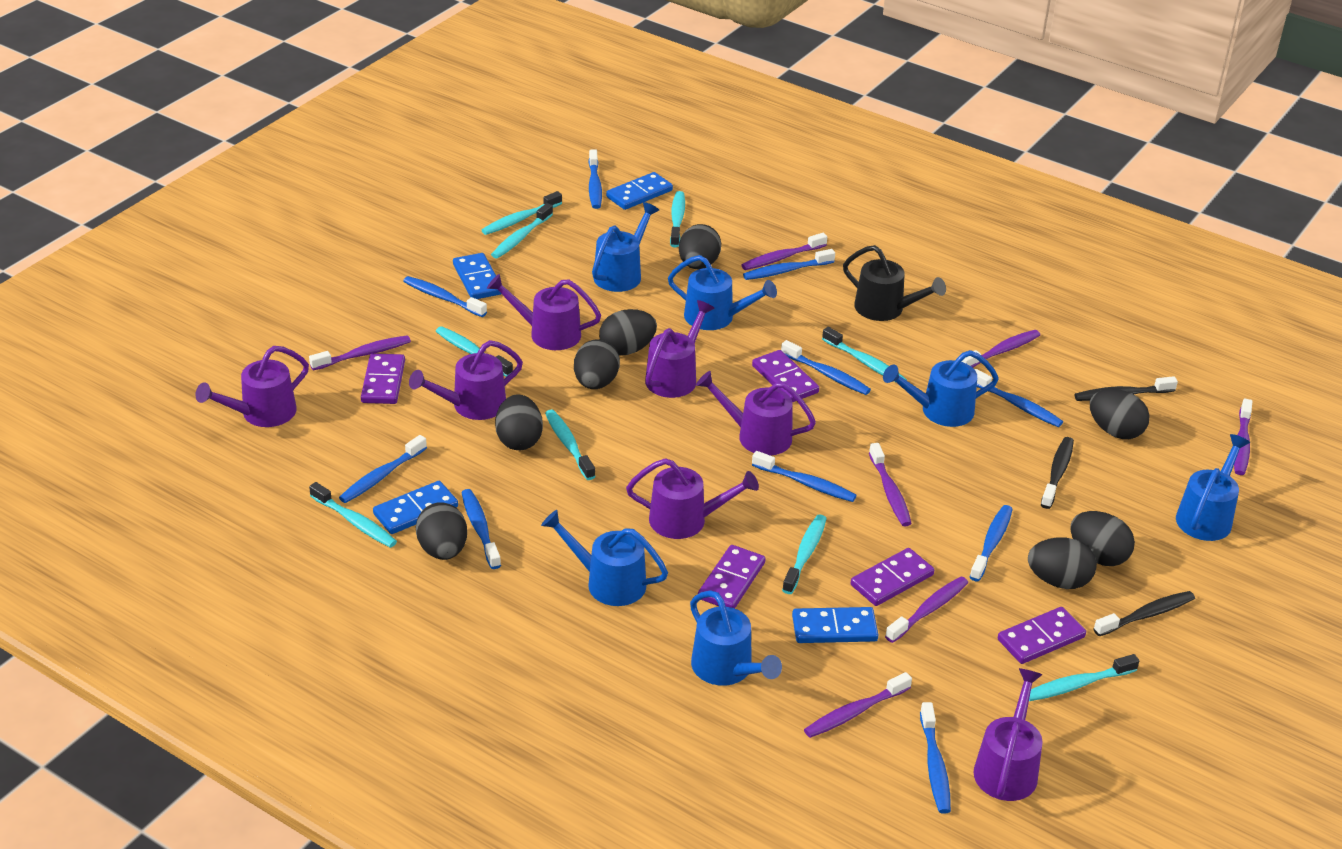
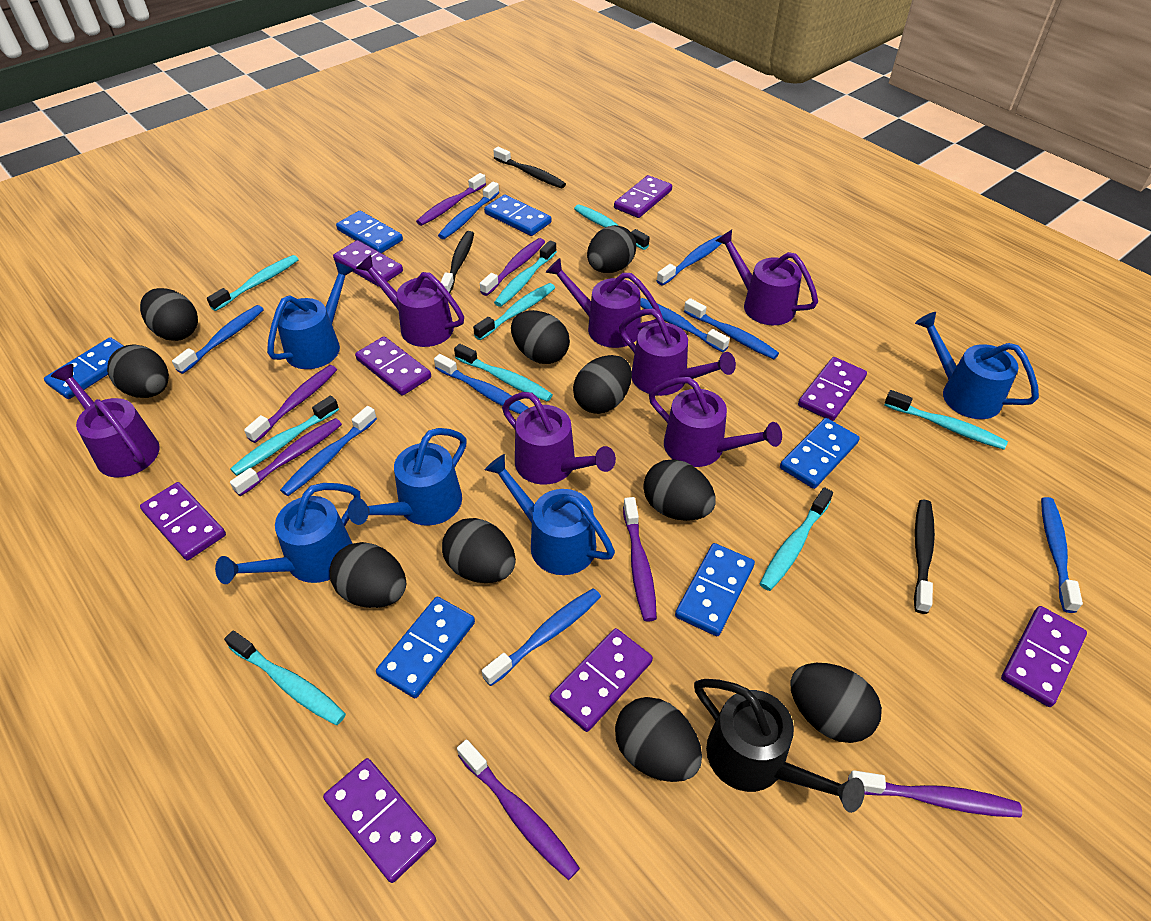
black egg: [416,502,467,560] [495,394,543,450] [574,339,620,389] [599,309,657,356] [679,224,721,269] [1028,537,1097,589] [1071,511,1135,566] [1090,389,1149,439] = 8 -> [107,344,169,398] [140,288,198,341] [330,542,406,608] [442,518,516,583] [511,310,570,364] [573,355,632,414] [587,225,636,273] [615,697,702,782] [643,460,716,521] [790,663,882,743] = 10
blue domino: [373,481,458,534] [453,253,501,299] [606,172,673,210] [792,607,878,643] = 4 -> [44,337,123,399] [336,211,403,253] [376,597,475,698] [484,195,551,236] [675,543,755,636] [780,418,860,489] = 6
blue toothbrush: [339,435,427,503] [403,276,487,317] [461,489,501,569] [588,149,602,209] [743,249,835,280] [752,451,857,502] [781,340,871,395] [920,702,951,814] [970,505,1013,581] [975,369,1063,427] = 10 -> [172,305,264,374] [280,406,377,496] [434,354,528,414] [438,182,500,239] [482,588,601,686] [640,298,730,352] [657,235,722,286] [684,298,779,359] [1041,497,1083,613] = 9
blue watering can: [541,510,668,606] [592,202,659,292] [668,255,777,330] [690,590,782,686] [883,350,999,427] [1176,434,1250,541] = 6 -> [215,483,360,584] [267,262,354,369] [348,428,467,526] [485,454,615,575] [915,312,1039,419] = 5
purple domino: [361,353,405,404] [698,545,766,608] [752,350,819,402] [851,548,934,606] [998,607,1086,664] = 5 -> [140,482,226,560] [323,758,436,883] [333,240,403,287] [355,336,431,396] [550,628,653,732] [614,175,672,218] [798,357,867,421] [1001,606,1087,707] = 8

